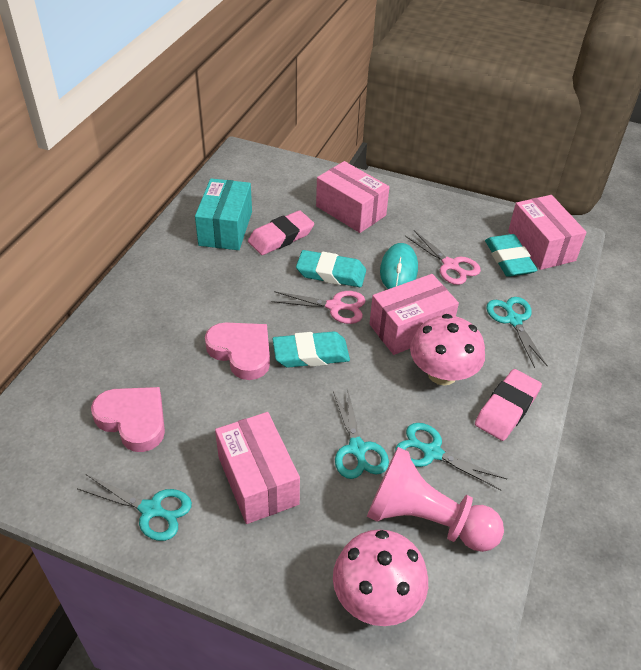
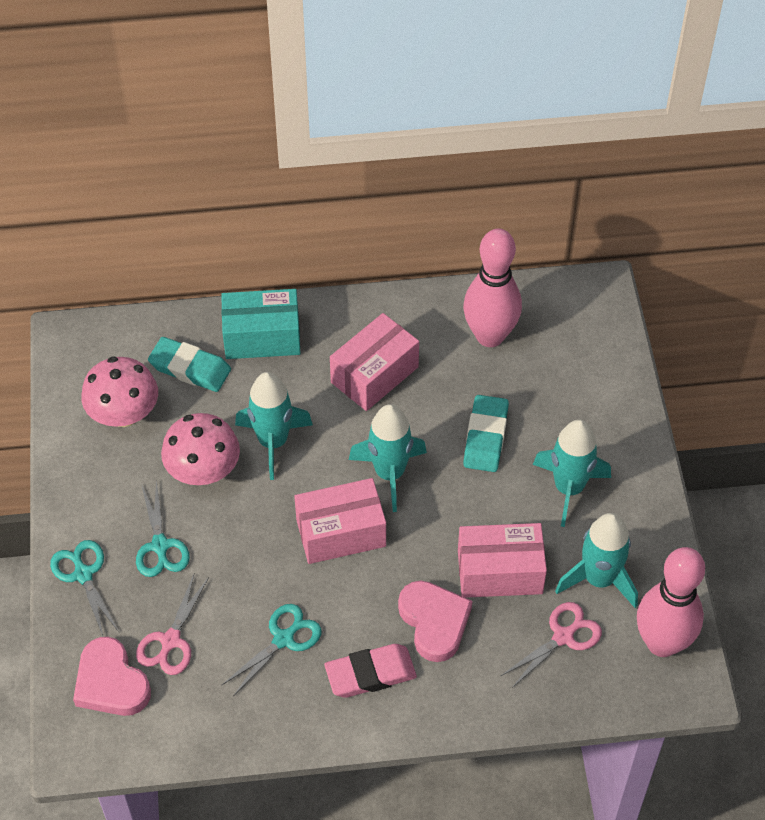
pink bowling pin: none = 0 -> [463,228,522,347] [637,547,705,657] = 2
pink box: [215,412,300,524] [316,161,389,233] [369,274,459,355] [508,195,587,270] = 4 -> [294,478,386,564] [330,313,419,411] [458,523,547,598] = 3
pink eraser: [248,210,314,255] [475,369,542,441] = 2 -> [324,644,417,698] = 1
pink pawn: [367,447,504,552] = 1 -> none = 0
turquoise eraser: [273,331,350,368] [296,250,366,287] [485,234,538,277] = 3 -> [148,337,231,392] [463,395,509,472] = 2
turquoise mouse: [380,243,418,289] = 1 -> none = 0
turquoise rocket: none = 0 -> [235,372,313,480] [349,404,427,512] [533,419,611,527] [555,513,638,608] = 4
turquoise scissors: [78,475,192,541] [333,388,389,479] [395,423,507,491] [487,297,548,368] = 4 -> [50,540,119,636] [136,480,190,577] [221,604,321,696] = 3

